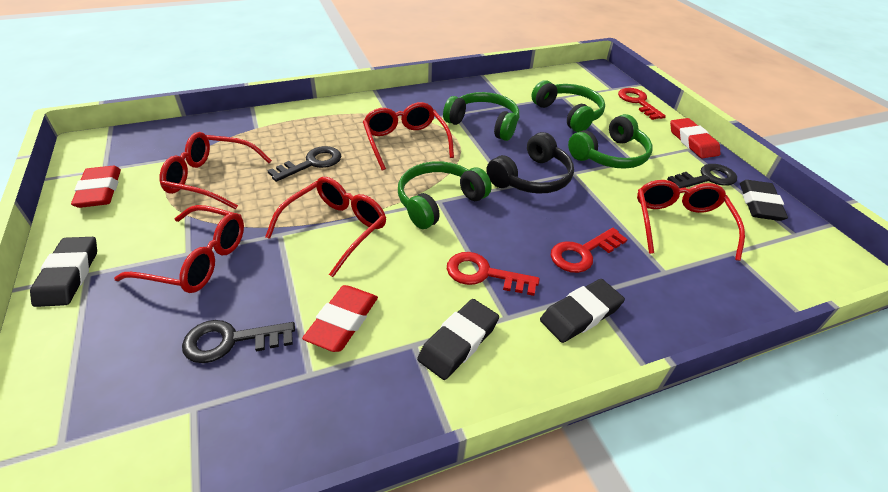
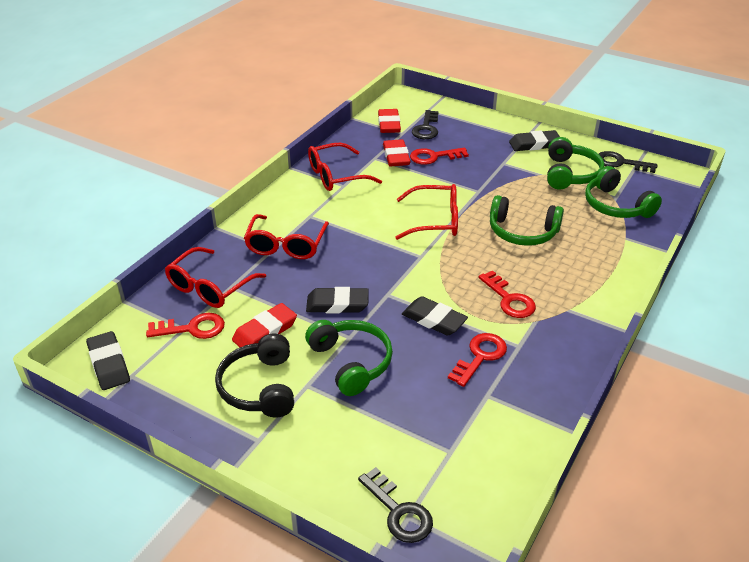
red glasses: [114,205,244,293] [160,132,272,209] [265,177,386,277] [363,102,454,171] [637,180,745,261] = 5 -> [165,247,266,308] [244,214,329,259] [308,143,382,191] [395,184,458,240] = 4
red key: [447,252,540,296] [551,228,628,273] [618,88,666,120] = 3 -> [146,313,225,339] [410,147,469,165] [448,333,507,387] [478,270,536,318] = 4

